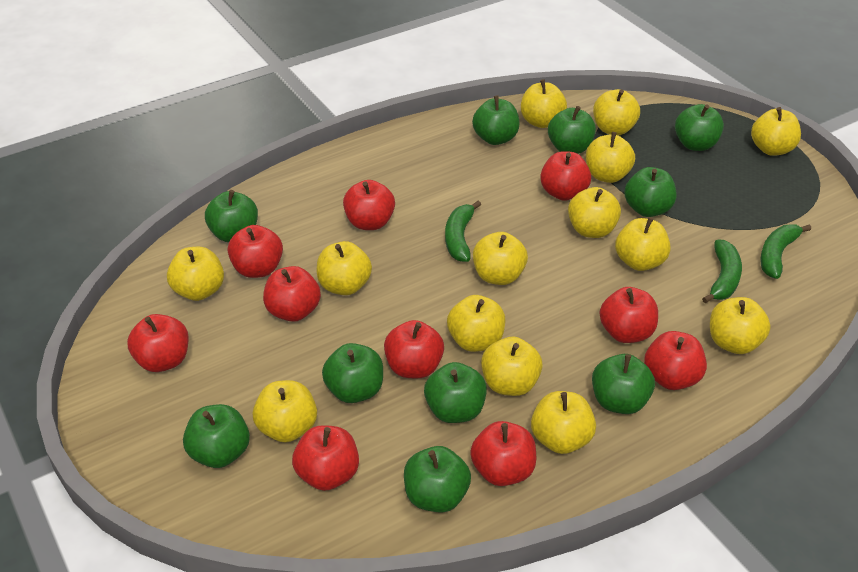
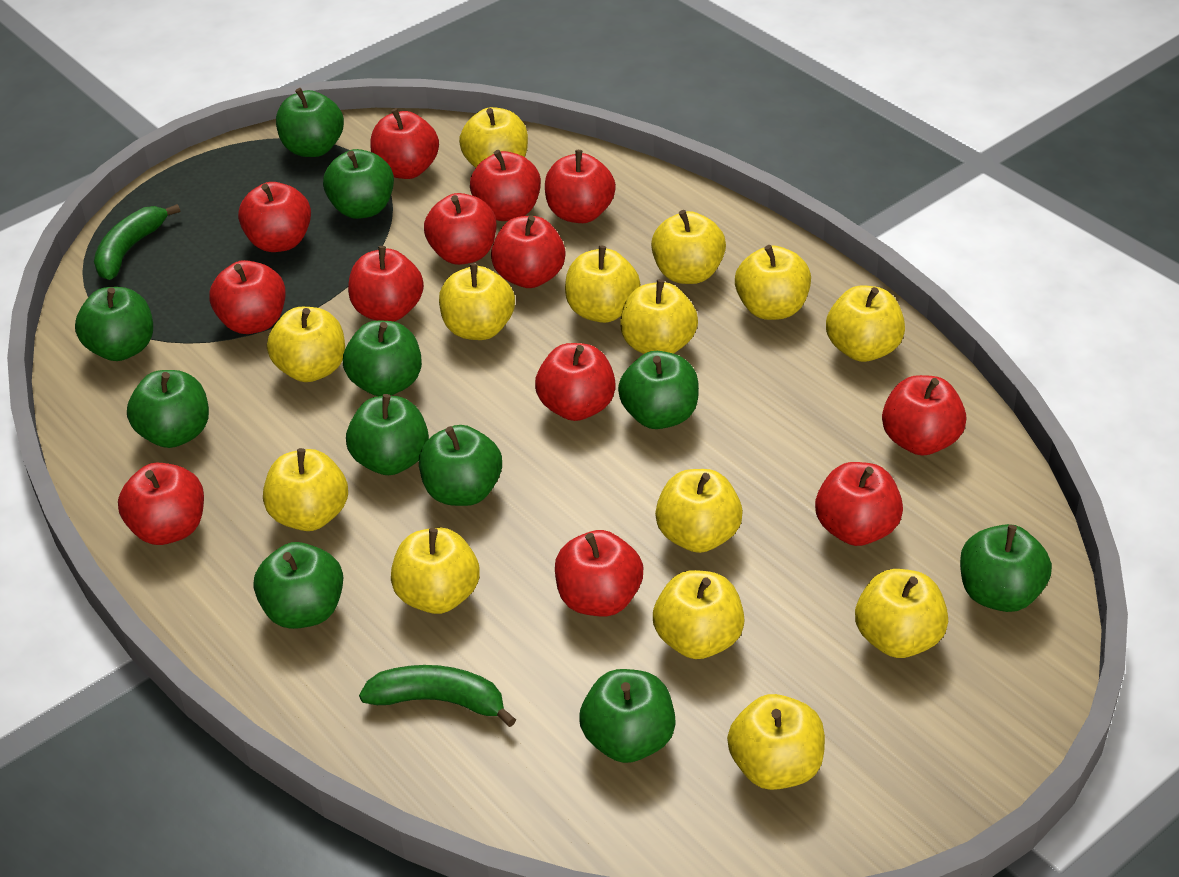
green apple: [183,404,250,468] [205,190,258,242] [322,343,383,403] [404,446,471,513] [424,362,487,423] [472,96,519,145] [548,106,596,154] [592,354,655,414] [624,167,677,217] [675,104,724,151] = 10 -> [75,287,153,361] [127,370,209,448] [254,542,343,629] [276,88,344,157] [323,149,394,219] [343,321,422,396] [346,394,429,475] [419,425,502,506] [579,669,676,763] [618,351,699,429] [960,524,1052,612] = 11
green banana: [445,201,481,262] [702,239,742,303] [760,224,811,279] = 3 -> [94,204,180,280] [359,665,516,727] = 2
red apple: [127,314,189,372] [228,225,283,278] [263,266,321,322] [292,425,359,491] [343,180,395,230] [384,320,444,378] [470,421,536,486] [540,151,591,201] [599,287,658,343] [644,331,707,390] = 10 -> [118,463,204,545] [209,260,286,334] [238,182,311,252] [348,246,424,321] [371,108,439,179] [424,193,497,265] [470,150,541,221] [491,215,565,288] [535,343,616,421] [545,150,616,223] [555,530,643,616] [815,462,903,546] [882,375,967,455] = 13

